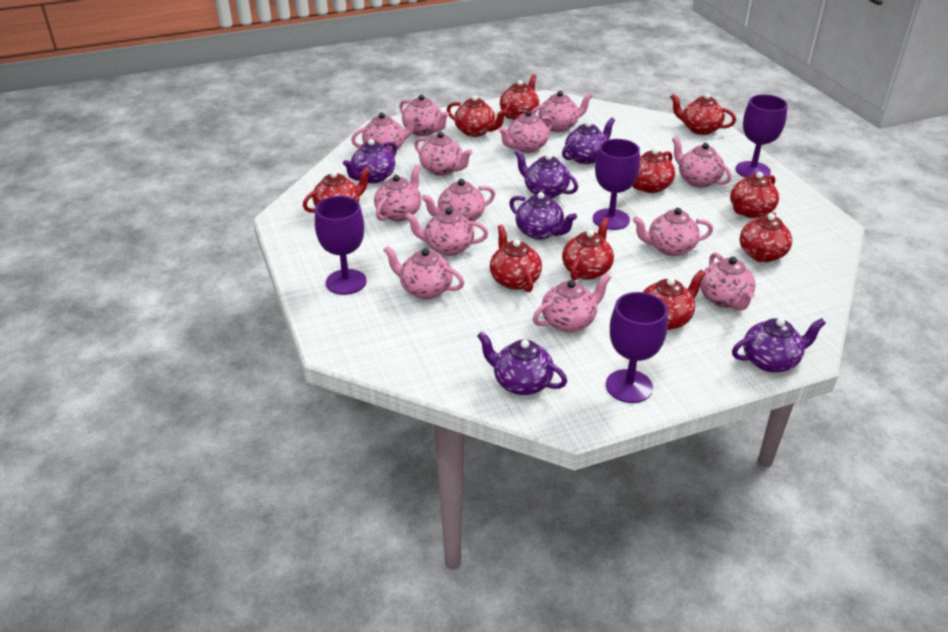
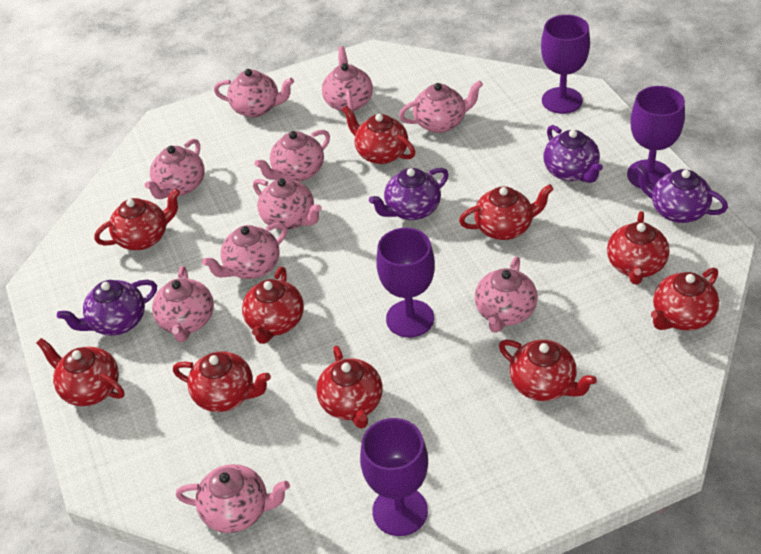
pink teapot: [351,113,418,153] [374,165,421,221] [384,246,464,299] [399,95,449,136] [405,207,488,256] [414,132,473,176] [422,179,495,221] [498,110,553,153] [531,91,593,132] [533,273,611,332] [633,208,713,256] [672,137,732,187] [700,252,756,310] = 13 -> [144,139,205,199] [152,266,214,342] [176,464,290,533] [202,223,287,279] [214,69,294,117] [253,178,322,230] [254,130,330,182] [322,46,373,112] [399,80,483,133] [475,257,538,333] = 10
purple teapot: [343,139,397,183] [477,331,567,395] [509,192,577,240] [514,150,578,198] [562,117,615,164] [732,318,826,372] = 6 -> [57,280,157,336] [369,168,449,220] [543,125,603,183] [634,164,728,223] = 4

